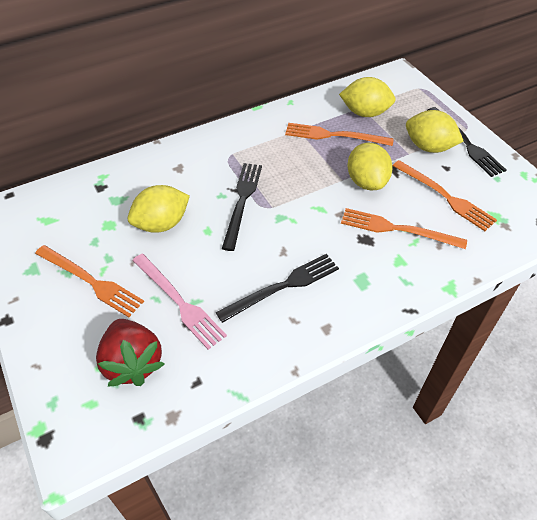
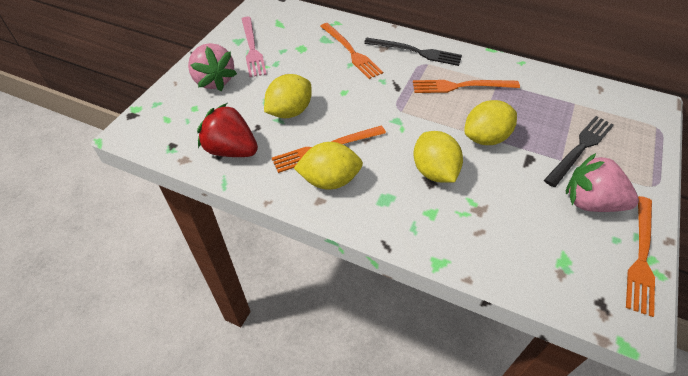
black fork: [216,254,339,323] [222,163,262,251] [427,107,506,177] = 3 -> [364,38,462,66] [544,116,614,187] = 2
pink strawberry: none = 0 -> [188,43,237,91] [566,153,639,212] = 2

